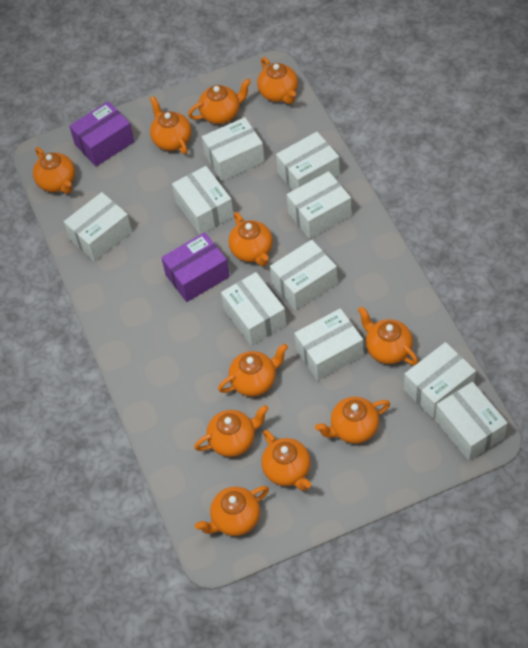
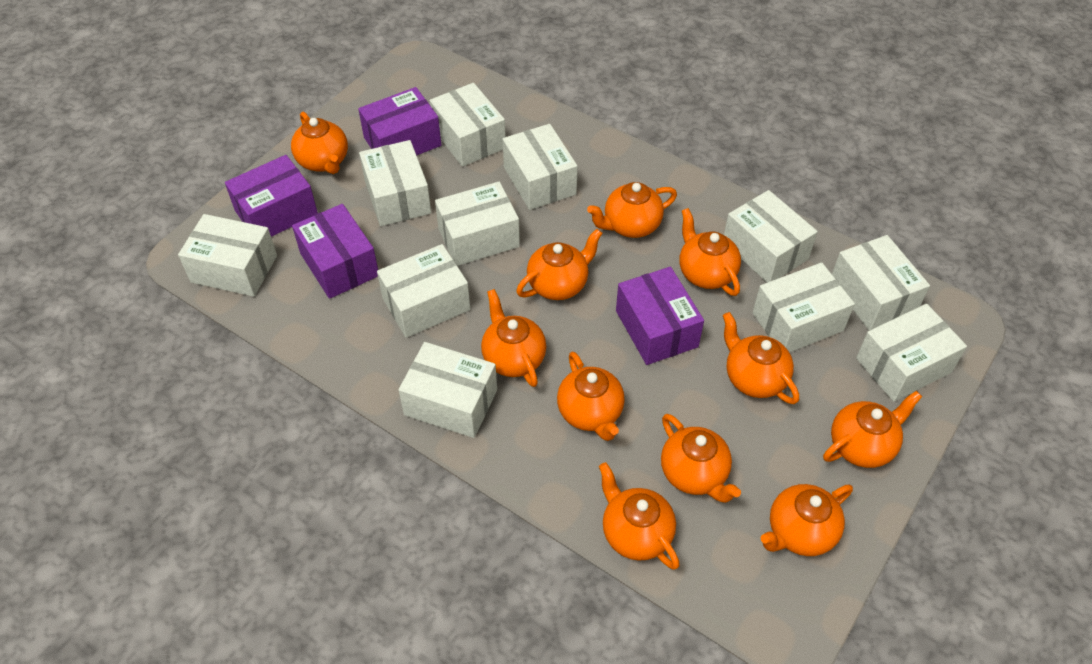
purple box: [69,101,135,166] [161,232,230,302] = 2 -> [225,155,318,237] [292,204,378,299] [358,87,441,155] [616,267,704,365] = 4
white box: [64,192,132,262] [172,166,234,235] [202,117,265,181] [221,272,287,346] [270,240,337,310] [276,132,340,190] [287,171,351,239] [294,308,363,381] [404,342,476,419] [435,382,507,461] = 10 -> [178,214,277,297] [359,140,431,226] [377,244,470,338] [399,342,497,438] [429,83,506,167] [435,182,520,266] [503,124,578,210] [724,190,818,283] [752,262,855,353] [832,235,930,331] [856,304,967,402] = 11

